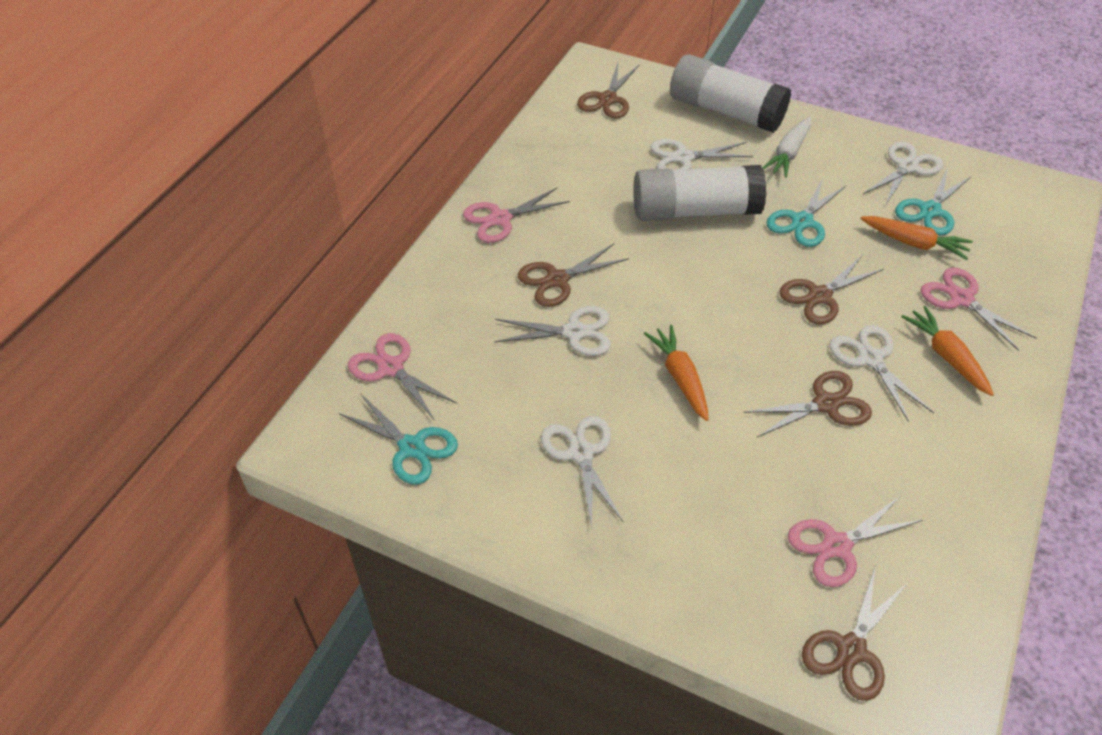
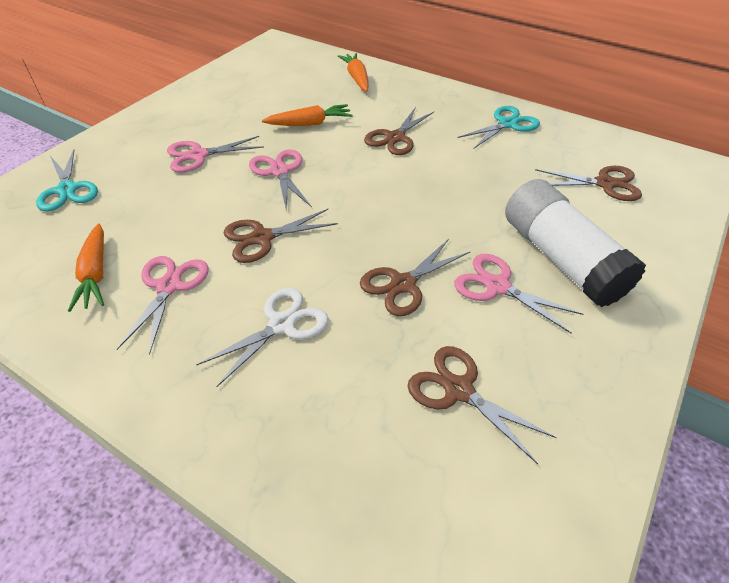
turquoise scissors: [339,393,458,484] [766,178,846,247] [895,168,972,235] = 3 -> [36,149,98,212] [457,106,540,148] = 2
white carrot: [762,117,812,178] = 1 -> none = 0
white glue stick: [633,165,766,221] [670,54,791,133] = 2 -> [505,179,646,307] = 1
white scissors: [494,306,611,356] [541,416,624,529] [650,139,753,170] [829,325,934,422] [863,142,943,206] = 5 -> [196,288,328,387] = 1

